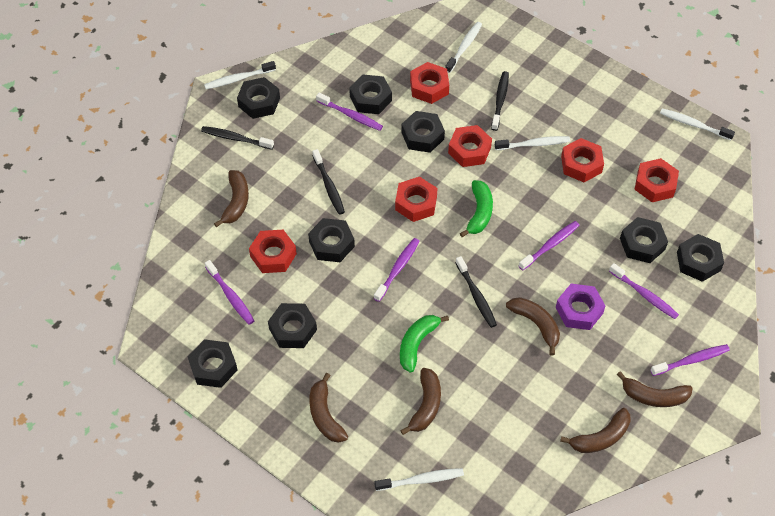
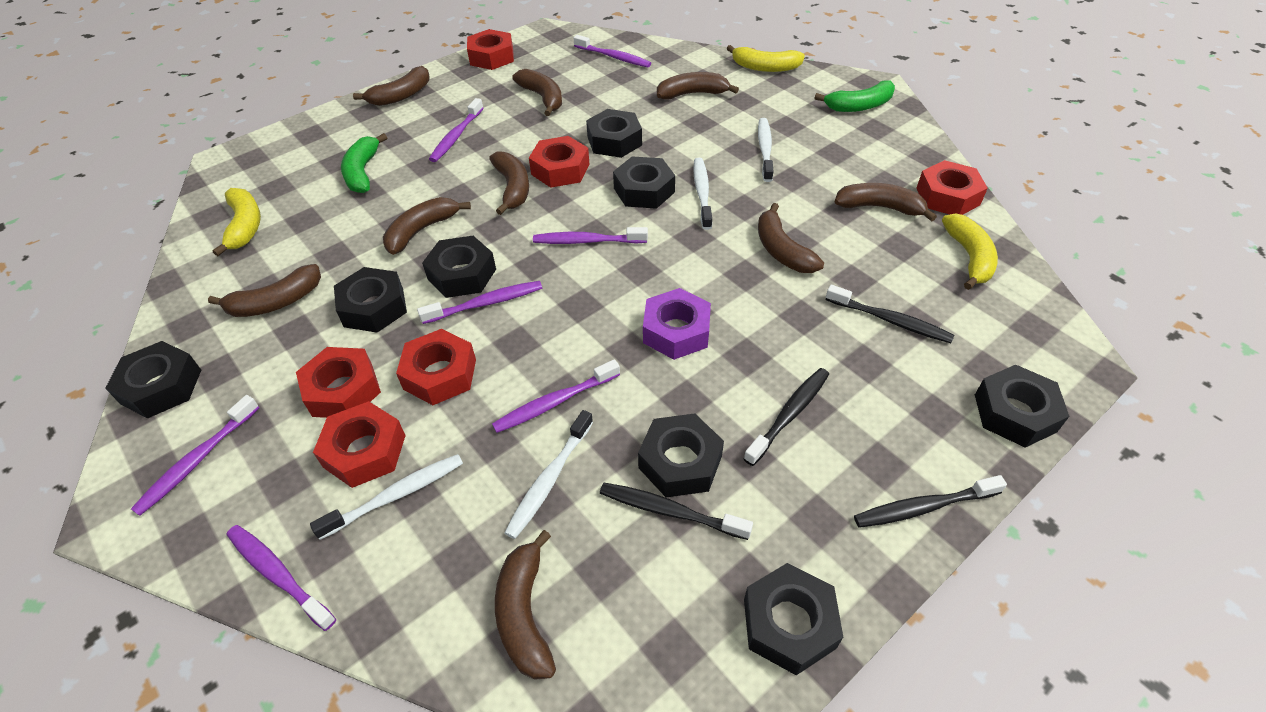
brown banana: [214,170,249,227] [309,373,348,443] [400,368,441,435] [506,297,560,356] [560,408,631,453] [617,371,693,407] = 6 -> [208,264,321,317] [353,66,429,106] [383,197,471,255] [489,152,529,215] [495,530,556,680] [512,69,562,116] [657,72,739,100] [758,203,824,273] [835,183,937,221] = 9
purple toothbrush: [205,260,254,325] [316,92,383,131] [374,238,419,302] [519,221,579,270] [609,263,679,319] [650,344,730,376] = 6 -> [131,395,259,516] [227,525,336,631] [417,281,542,324] [429,98,483,162] [492,359,620,433] [533,227,648,244] [574,35,651,67] = 7
white toothbrush: [204,61,276,89] [374,468,464,491] [445,22,482,73] [495,136,570,150] [660,108,735,140] = 5 -> [310,454,463,540] [504,410,593,539] [693,158,712,230] [758,118,774,182] = 4
yellow banana: none = 0 -> [212,188,261,256] [727,45,805,72] [942,213,998,290] = 3

